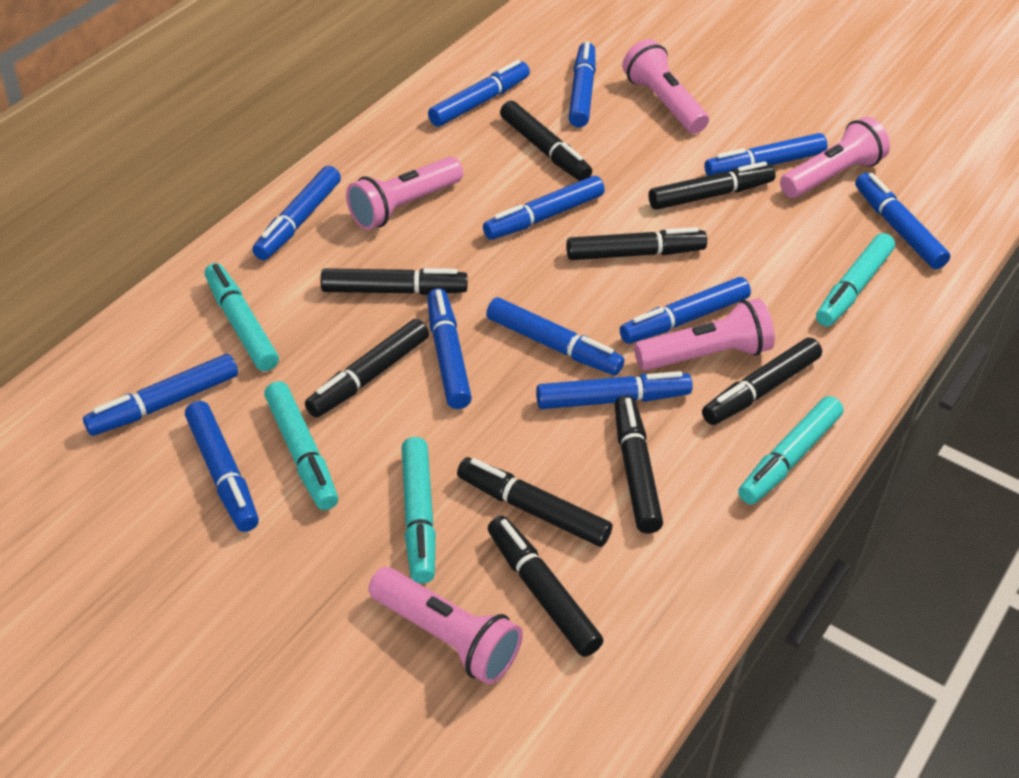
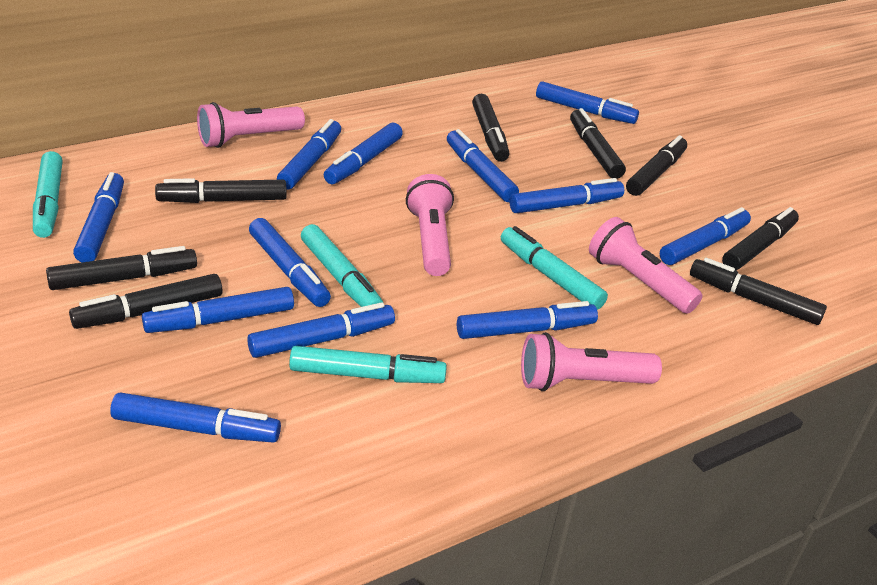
black marker: [305,319,429,417] [321,268,468,295] [457,457,613,547] [488,516,603,657] [500,101,592,181] [566,227,707,260] [615,395,663,534] [648,161,776,210] [702,338,822,425] = 9 -> [46,246,197,290] [69,274,223,329] [155,178,287,203] [472,94,509,162] [570,108,626,179] [626,135,687,196] [690,258,827,325] [722,207,799,270] = 8
pink flashlight: [346,157,463,230] [369,567,523,684] [622,39,709,134] [634,298,775,371] [780,117,890,198] = 5 -> [197,102,305,148] [406,174,454,276] [521,332,662,391] [589,217,703,314] = 4
turquoise marker: [204,263,279,371] [264,381,338,510] [401,437,436,583] [738,396,843,505] [816,233,895,326] = 5 -> [33,151,63,238] [289,346,447,383] [301,224,383,307] [501,226,608,310] = 4

